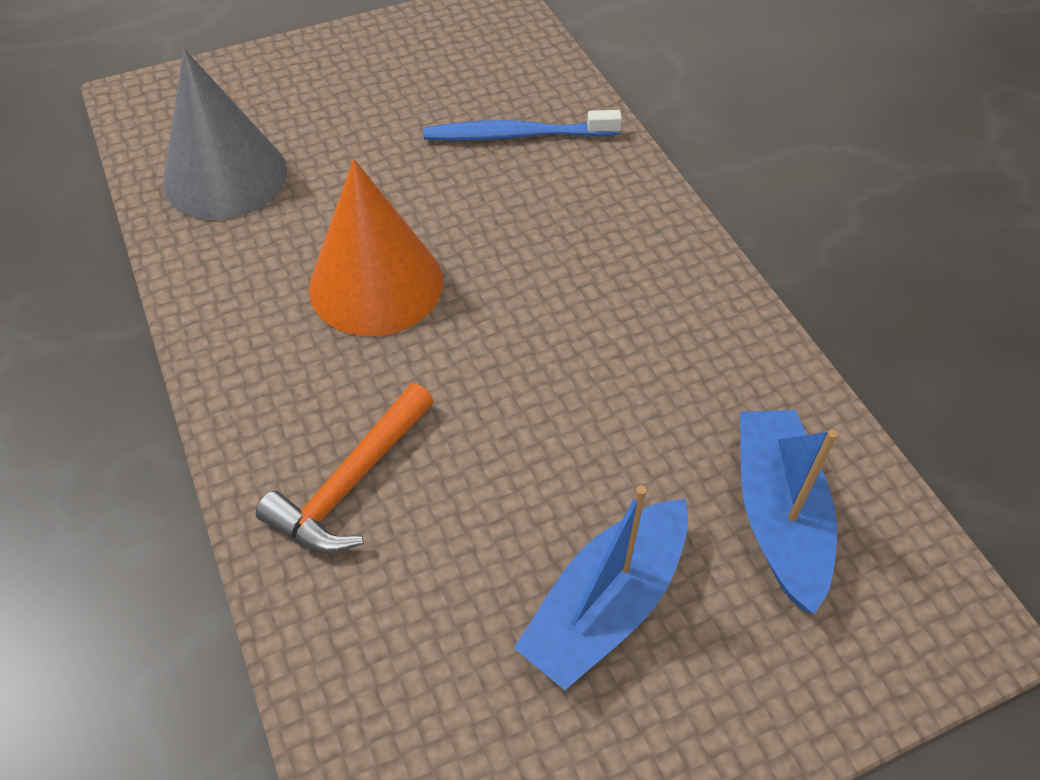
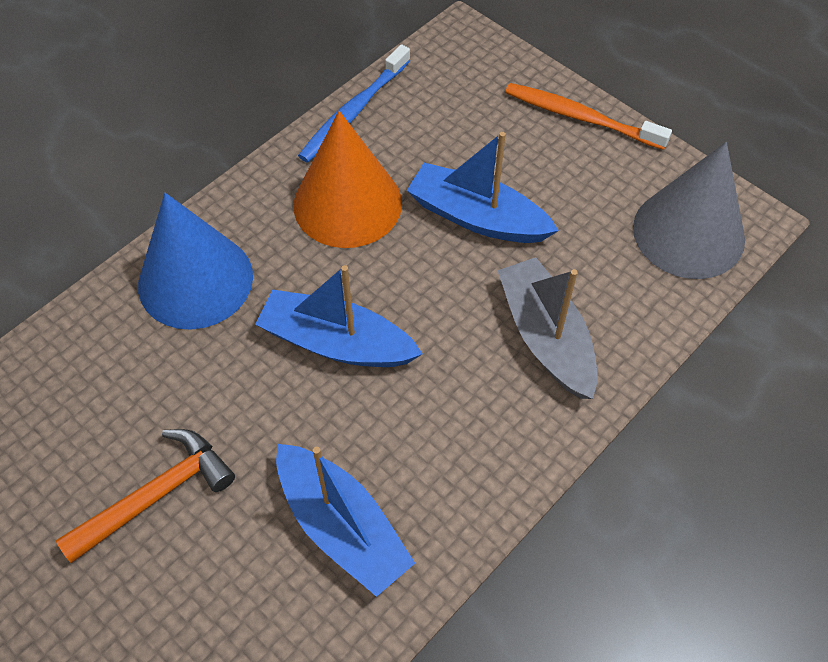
blue boat: [514,485,688,690] [740,410,838,614] = 2 -> [255,265,423,367] [276,444,415,597] [406,132,559,243] = 3
blue cone: none = 0 -> [138,193,253,330] = 1
grey boat: none = 0 -> [497,257,598,399] = 1
orange toothbrush: none = 0 -> [505,83,672,150] = 1

